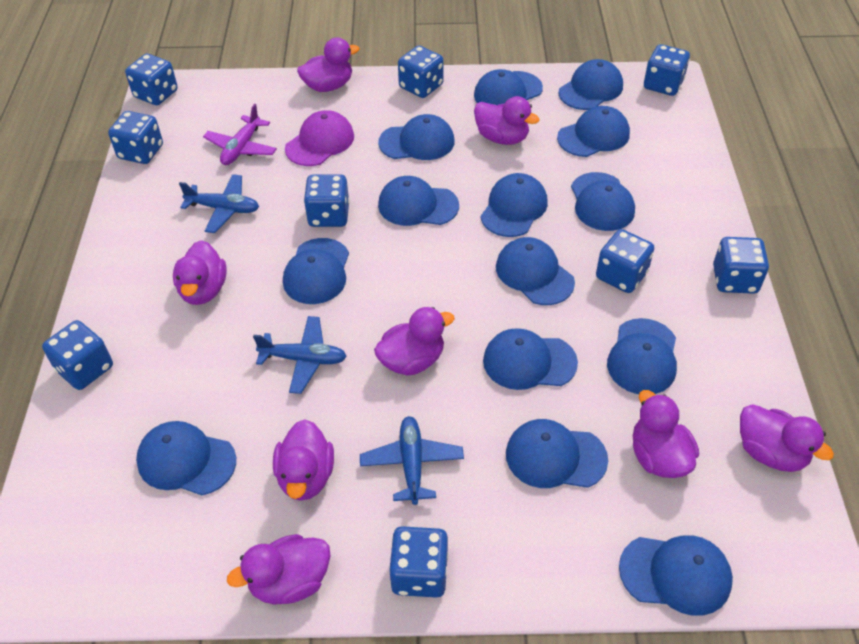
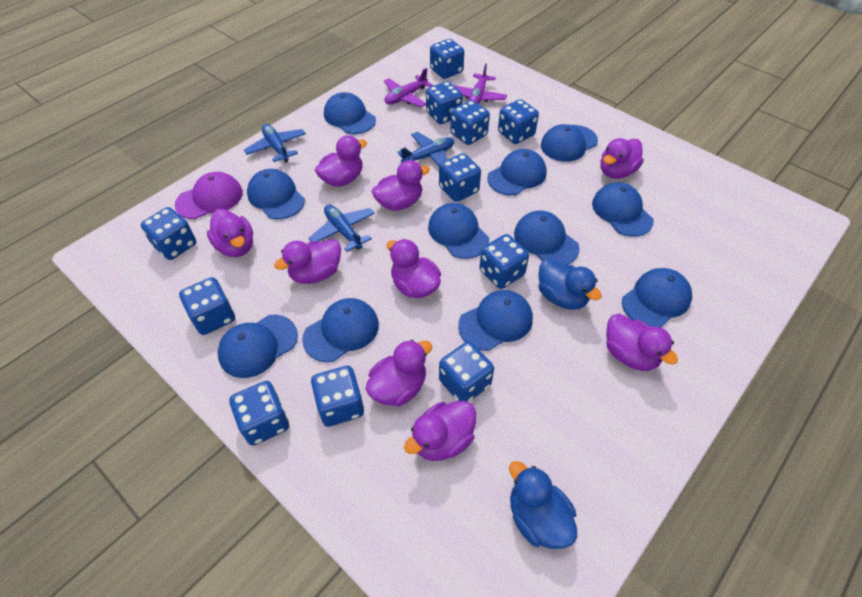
blue cap: [136,421,236,495] [283,238,349,304] [378,114,455,160] [378,176,459,226] [474,69,543,105] [480,173,548,237] [483,328,578,390] [496,237,575,305] [506,419,608,488] [557,106,630,157] [558,59,623,110] [571,172,635,231] [607,318,677,394] [619,535,733,616] = 14 -> [218,315,298,378] [247,169,305,219] [302,298,379,362] [324,92,376,134] [428,203,489,259] [458,290,533,351] [487,149,547,196] [514,211,580,265] [541,124,598,162] [592,182,654,237] [622,268,692,328] = 11
blue dice: [42,320,113,390] [108,111,163,164] [125,54,178,105] [304,174,349,227] [389,526,448,598] [398,46,443,98] [596,229,654,293] [644,44,690,96] [713,237,769,294] = 9 -> [141,207,196,260] [179,277,235,335] [229,381,289,446] [311,366,364,427] [426,81,463,124] [430,39,464,79] [439,153,481,202] [439,341,494,402] [450,100,490,145] [479,234,529,289] [498,99,539,144] = 11
blue duck: none = 0 -> [509,461,577,549] [538,259,602,310] = 2
purple duck: [173,240,227,305] [227,534,330,605] [273,419,334,501] [297,38,360,92] [374,307,455,376] [474,96,540,145] [633,390,699,478] [740,404,834,472] = 8 -> [207,209,253,257] [274,239,341,284] [315,135,367,187] [366,340,432,406] [372,160,430,211] [387,239,441,298] [404,401,476,461] [601,138,644,179] [606,314,678,371] = 9
purple plane: [203,104,277,165] = 1 -> [384,68,433,107] [454,63,507,104] = 2

